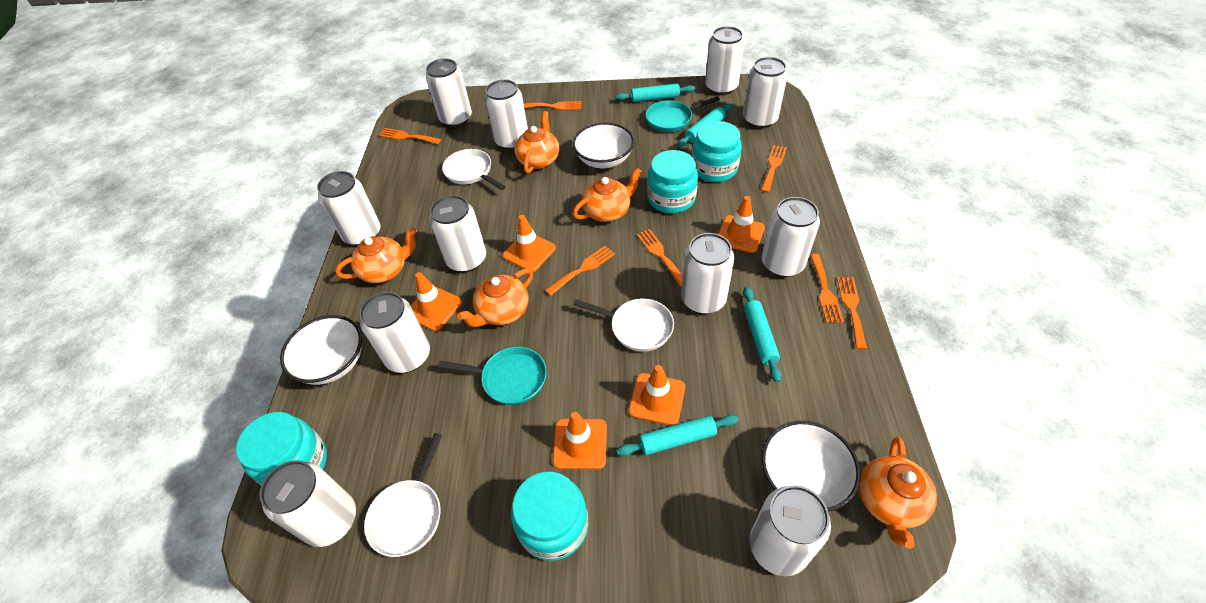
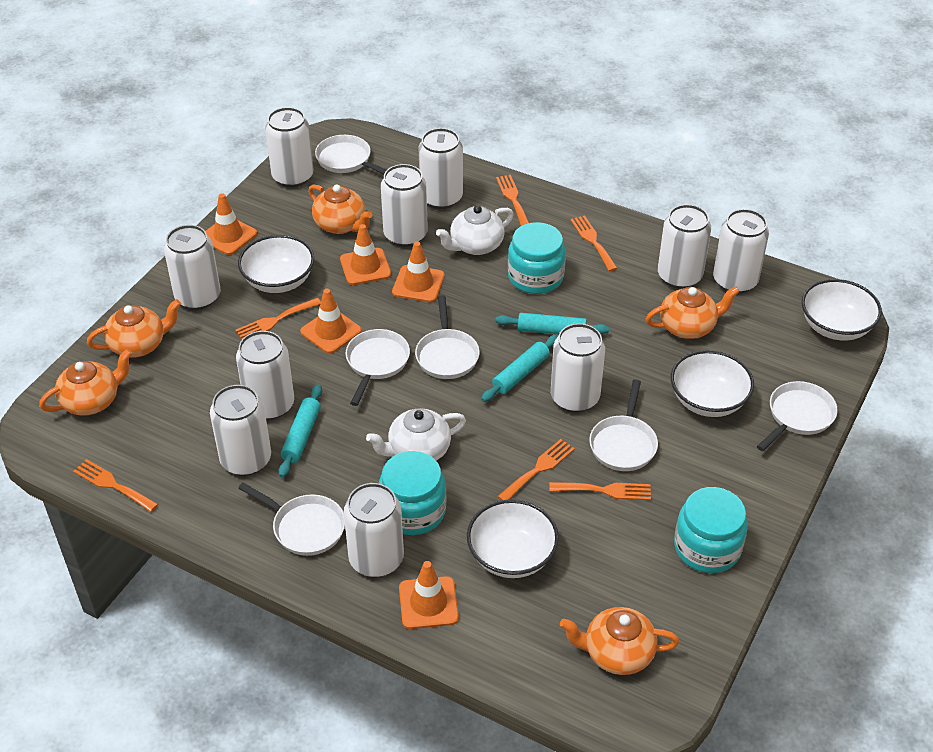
orange fork: [379,128,441,144] [524,101,582,110] [545,246,615,296] [637,229,683,287] [761,145,787,193] [810,254,844,323] [837,277,867,349] = 7 -> [73,459,158,512] [235,298,321,339] [496,175,529,226] [497,439,575,501] [549,482,651,500] [570,215,618,271] = 6
turquoise jar: [236,412,327,486] [511,472,588,561] [647,150,698,213] [692,121,742,182] = 4 -> [379,451,446,535] [508,222,566,294] [674,487,748,573] = 3
turquoise pan: [438,347,547,405] [646,96,720,132] = 2 -> none = 0
turquoise rolling pin: [616,83,695,102] [616,415,739,456] [677,103,732,147] [743,287,781,383] = 4 -> [278,384,322,478] [481,334,559,402] [495,313,609,334] = 3
white bowl: [280,315,362,385] [573,122,634,168] [761,421,860,512] = 3 -> [238,235,315,293] [467,499,559,578] [671,350,754,417] [802,279,882,340] = 4
white can: [259,460,356,547] [317,171,380,246] [359,292,430,373] [426,59,472,127] [429,195,486,272] [484,79,528,150] [681,233,734,314] [705,26,745,95] [743,57,788,128] [750,485,831,576] [762,197,820,277] = 11 -> [164,225,220,310] [210,385,271,476] [236,331,294,420] [265,107,314,187] [344,483,404,577] [381,164,428,247] [419,128,463,209] [551,323,605,412] [658,204,711,289] [713,209,769,293] = 10
white pan: [364,433,442,557] [442,149,506,190] [573,298,674,352] = 3 -> [238,483,345,556] [315,135,386,174] [346,329,410,406] [415,295,480,379] [589,379,658,471] [757,381,838,451] = 6
white teapot: none = 0 -> [366,408,466,461] [436,205,514,255] = 2

